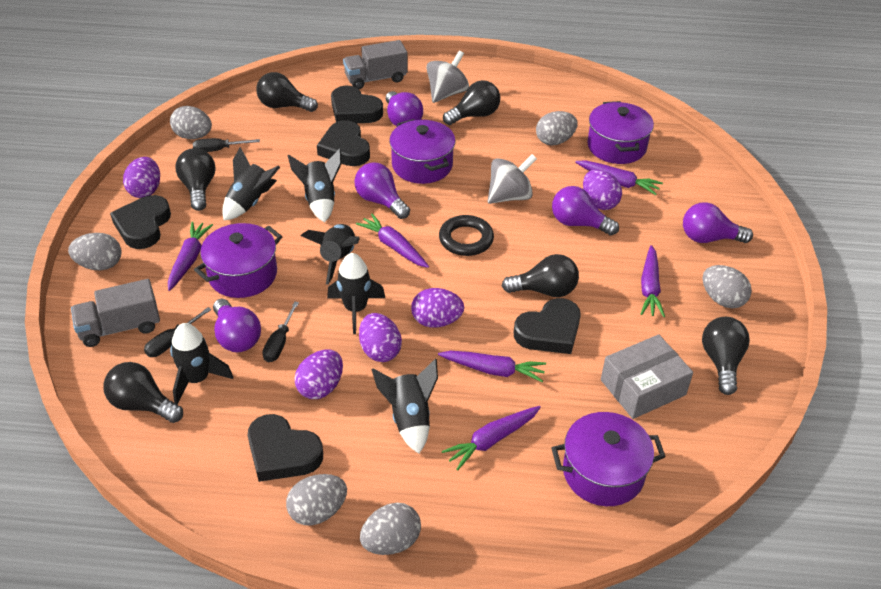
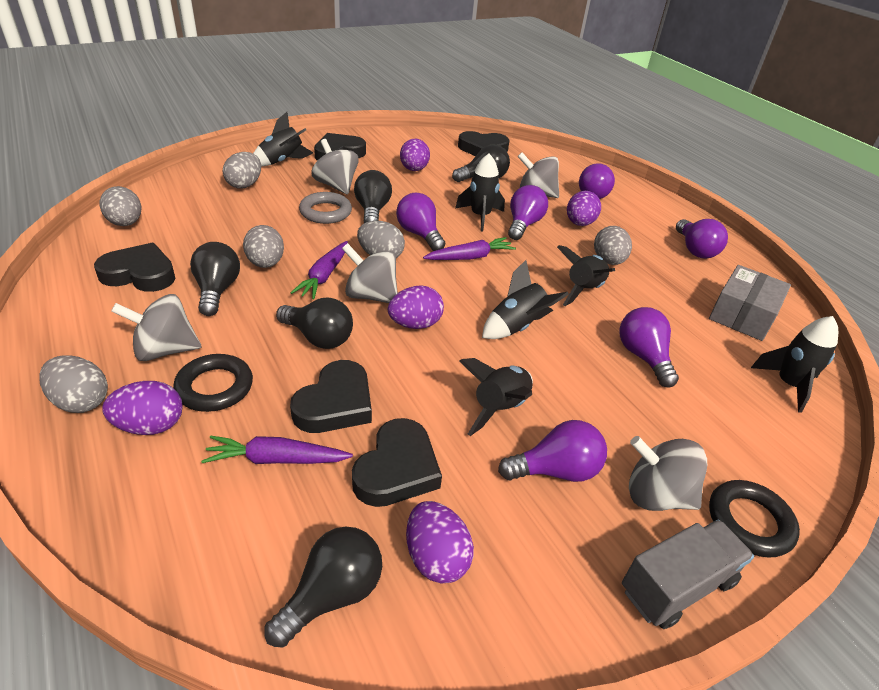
black light bulb: [103,362,183,423] [176,148,215,211] [256,72,318,112] [443,80,500,125] [502,254,579,297] [702,317,750,395] = 6 -> [190,242,240,316] [265,527,382,648] [276,297,353,349] [354,170,392,223] [452,144,510,182] = 5
black ring: [439,215,494,256] = 1 -> [173,354,253,412] [709,480,800,558] = 2
black screwdriver: [144,307,211,357] [193,138,260,152] [262,301,299,362] = 3 -> none = 0
grey ring: none = 0 -> [299,192,352,224] = 1
grey spinning top: [426,51,469,103] [488,154,537,204] = 2 -> [111,294,201,361] [311,139,359,195] [342,243,398,303] [517,152,559,198] [629,436,707,511] = 5
grey truck: [71,279,160,347] [343,40,408,89] = 2 -> [622,520,754,629] = 1
purple carrot: [168,222,213,291] [356,214,429,268] [438,351,546,382] [442,406,541,470] [575,160,663,195] [641,245,665,317] = 6 -> [201,435,353,464] [290,241,348,299] [423,237,516,260] = 3
purple light bulb: [213,299,261,352] [354,162,410,219] [386,91,423,127] [552,186,619,236] [683,202,753,243] = 5 -> [396,192,445,251] [498,420,607,482] [508,185,548,240] [579,163,615,199] [619,307,679,388] [676,219,728,258] = 6
purple pot: [194,223,282,298] [389,119,455,184] [551,412,666,506] [587,101,654,164] = 4 -> none = 0

